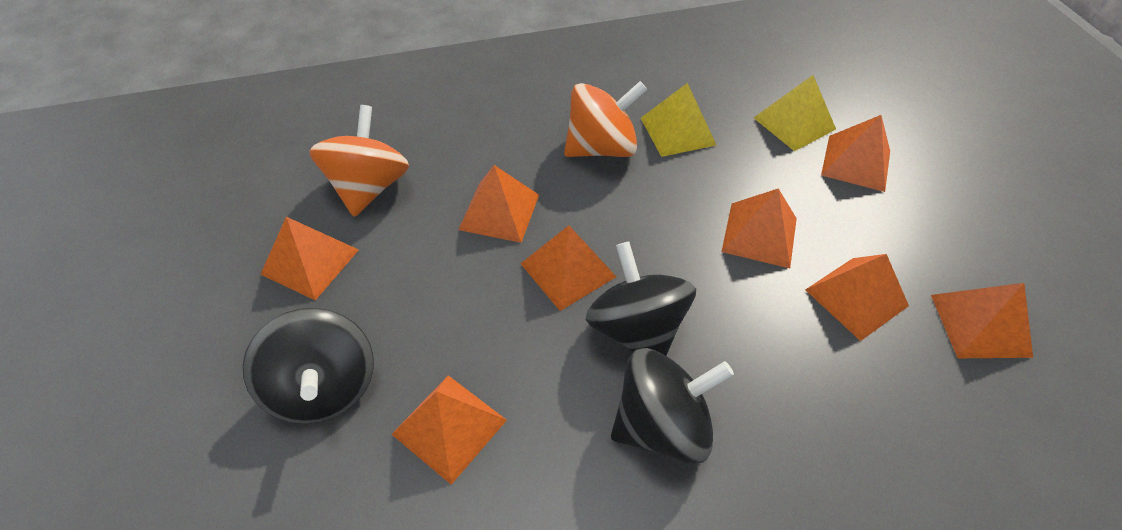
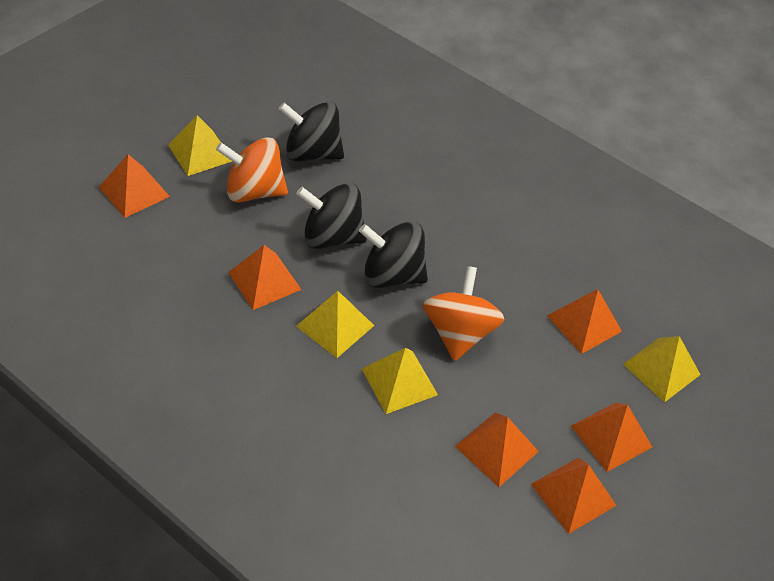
orange pyramid: [260,217,359,300] [392,375,507,485] [458,165,539,243] [521,225,616,311] [721,188,797,268] [805,254,909,341] [821,115,890,192] [931,283,1033,358] = 8 -> [99,154,170,218] [228,245,302,310] [455,413,539,487] [531,458,617,534] [547,289,622,354] [571,403,652,472] = 6
yellow pyramid: [641,83,716,157] [754,75,836,151] = 2 -> [168,115,232,176] [296,291,374,358] [362,348,438,414] [623,336,701,403] = 4

